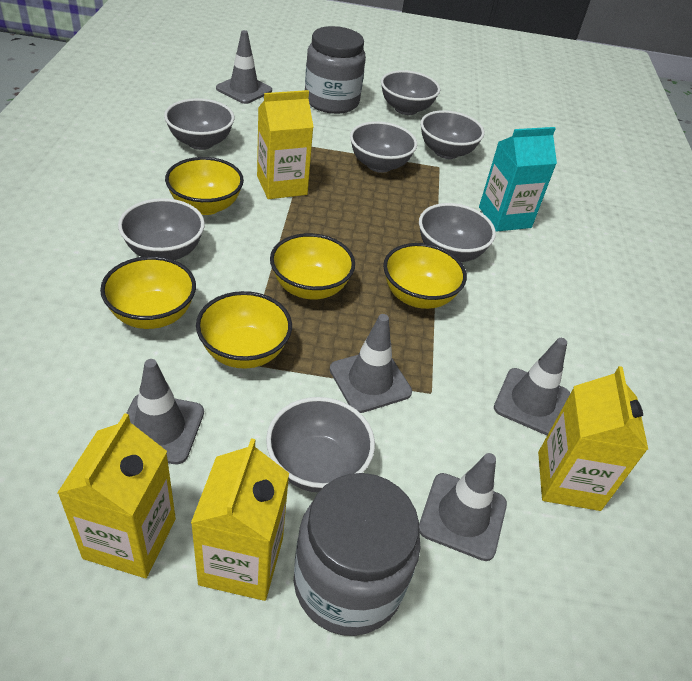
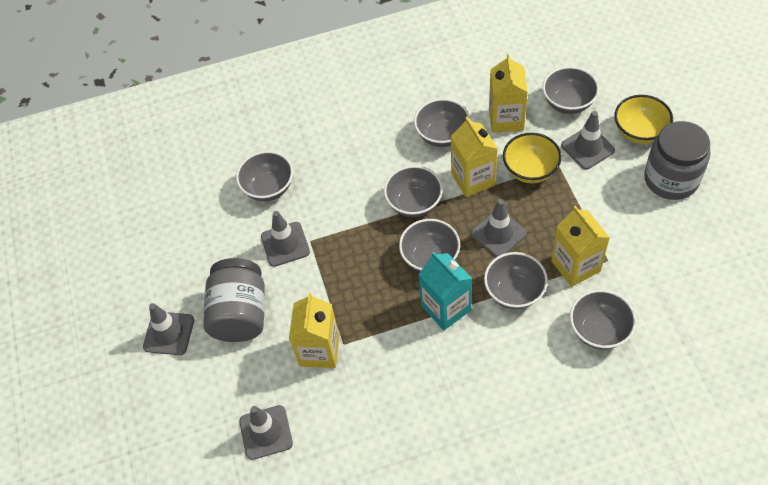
yellow bowl: [100,256,196,329] [165,157,244,215] [196,291,292,369] [270,233,355,300] [383,243,467,309] = 5 -> [503,133,562,183] [615,95,673,144] = 2

